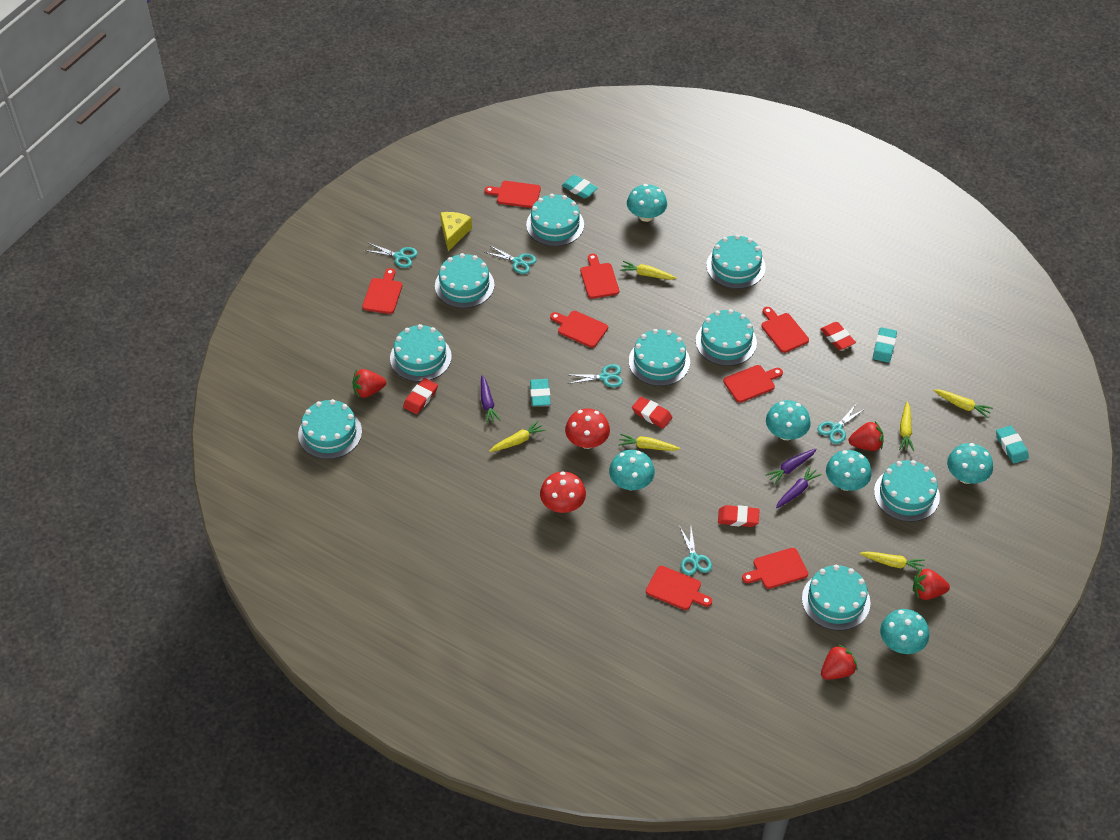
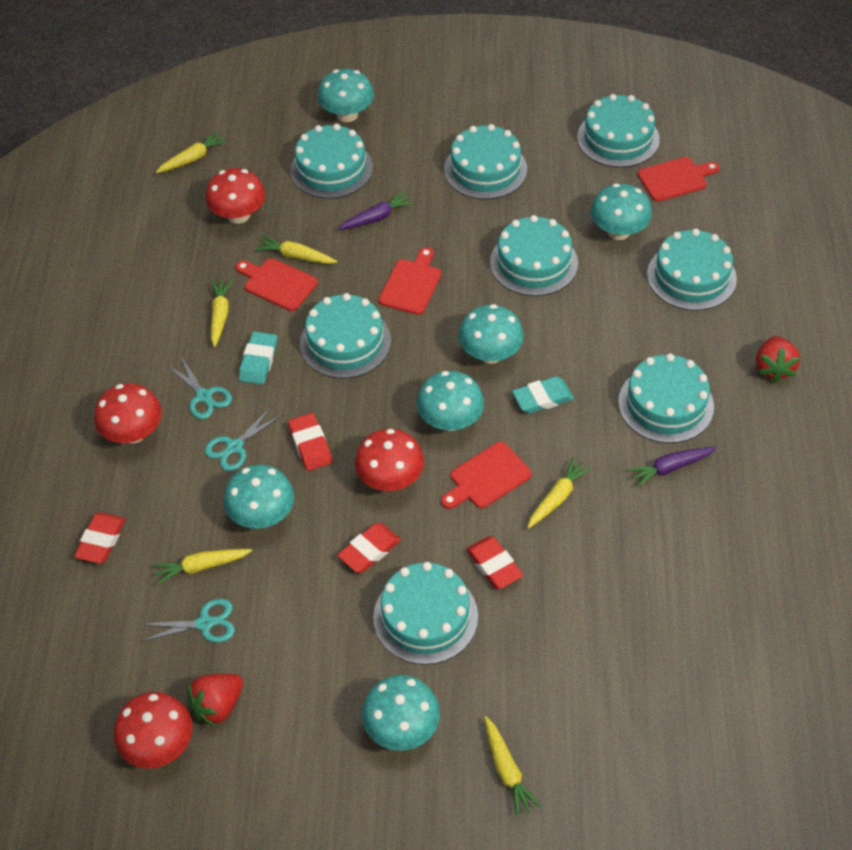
purple carrot: [481,375,501,424] [765,449,817,485] [776,466,822,508] = 3 -> [338,192,414,230] [627,447,717,487] = 2
red cutting board: [362,268,402,314] [485,181,541,208] [550,311,608,348] [580,254,619,299] [646,566,712,610] [723,365,783,403] [742,548,808,589] [761,307,809,353] = 8 -> [235,258,318,311] [378,247,442,315] [441,442,532,509] [637,157,720,202] = 4
red mushroom: [540,471,586,513] [565,409,610,449] = 2 -> [94,383,162,444] [114,692,193,768] [205,168,265,224] [355,429,424,491] = 4
red strawberry: [353,369,386,398] [821,644,857,680] [849,421,884,451] [913,568,950,600] = 4 -> [187,674,243,727] [756,336,800,383] = 2
turquoise cake: [298,399,362,459] [390,324,452,382] [435,253,494,308] [526,194,584,246] [629,329,690,386] [696,309,757,366] [706,235,766,289] [802,565,871,630] [874,460,940,522] = 9 -> [290,124,373,199] [300,293,391,379] [373,562,478,665] [444,124,527,199] [490,215,578,296] [577,94,659,168] [618,353,714,443] [647,228,737,311] = 8
turquoise eraser: [530,379,551,406] [562,175,598,199] [873,327,897,363] [996,425,1029,464] = 4 -> [239,331,277,384] [512,376,574,414] = 2
turquoise scissors: [364,243,418,268] [484,245,537,274] [568,364,623,387] [680,527,712,575] [818,403,866,444] = 5 -> [140,599,235,642] [168,357,232,419] [204,406,282,471] = 3
yellow cheese: [440,212,472,251] = 1 -> none = 0

